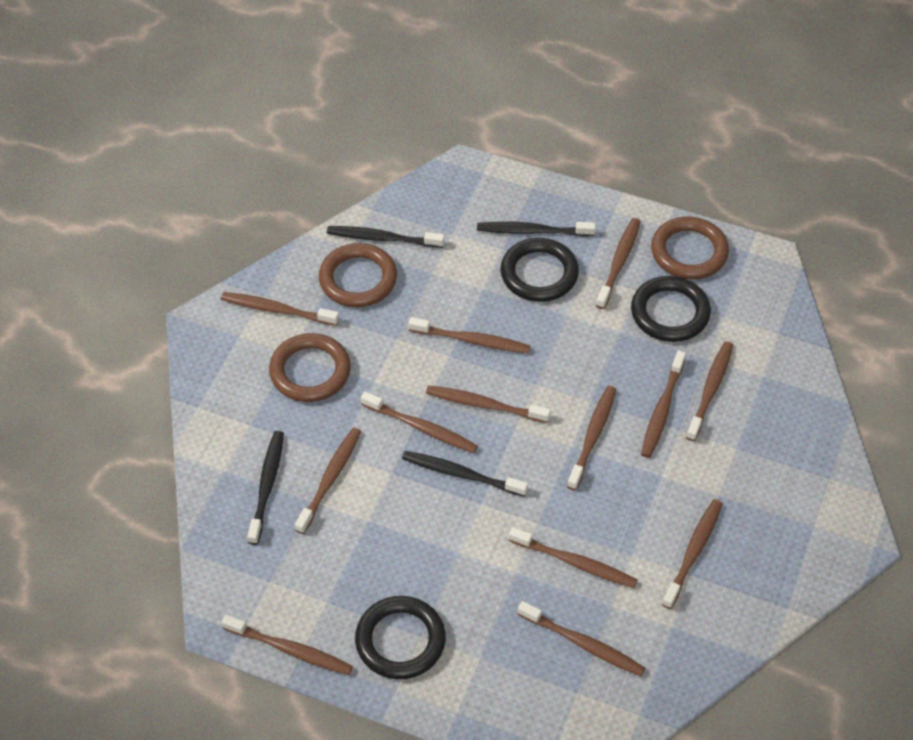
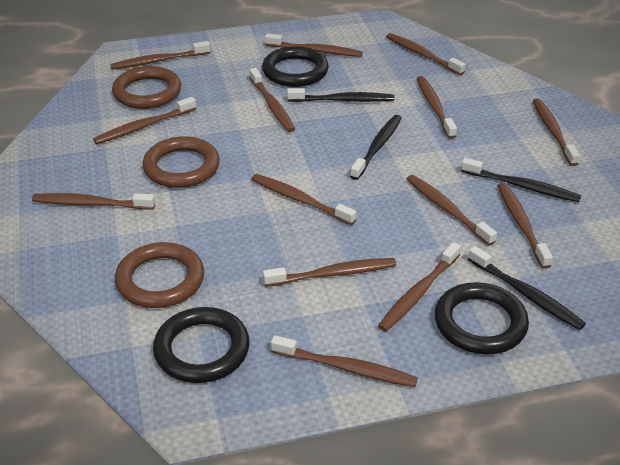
brown toothbrush: [221,292,339,326] [222,615,353,675] [295,428,361,534] [361,391,478,453] [408,317,531,354] [426,385,551,423] [509,527,637,588] [518,601,645,676] [567,386,616,490] [596,218,641,309] [641,351,686,458] [662,499,723,609] [686,341,733,441] = 13 -> [32,193,155,210] [93,97,196,144] [110,41,210,70] [249,68,295,132] [251,174,357,225] [263,258,397,287] [265,33,363,57] [271,335,418,387] [378,242,461,332] [386,33,466,75] [407,175,497,246] [417,76,457,139] [498,183,553,269] [533,98,580,166] = 14

